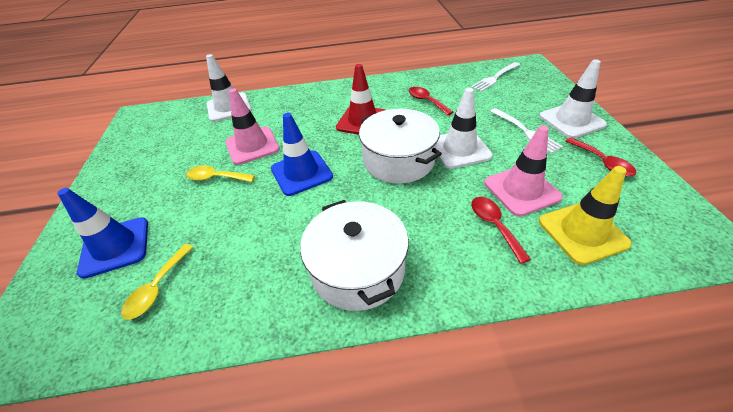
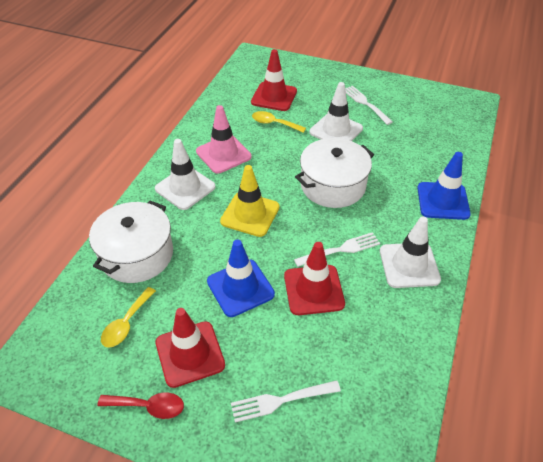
pink traffic cone: [226,88,280,165] [484,125,563,216] = 2 -> [196,105,252,174] = 1
red spoon: [409,87,453,115] [471,197,531,264] [565,137,636,176] = 3 -> [97,393,184,419] = 1
red traffic cone: [336,64,385,135] = 1 -> [156,308,225,388] [251,49,297,111] [284,242,345,315] = 3
white fork: [471,62,520,92] [490,108,563,154] = 2 -> [231,380,341,422] [294,232,380,267] [345,86,393,125] = 3

